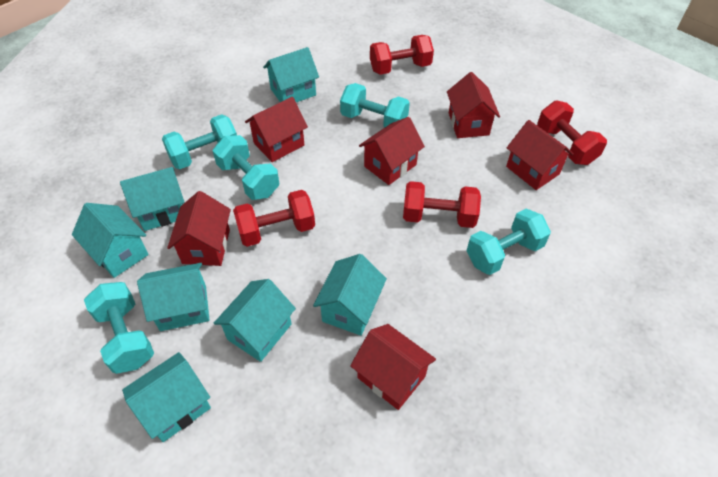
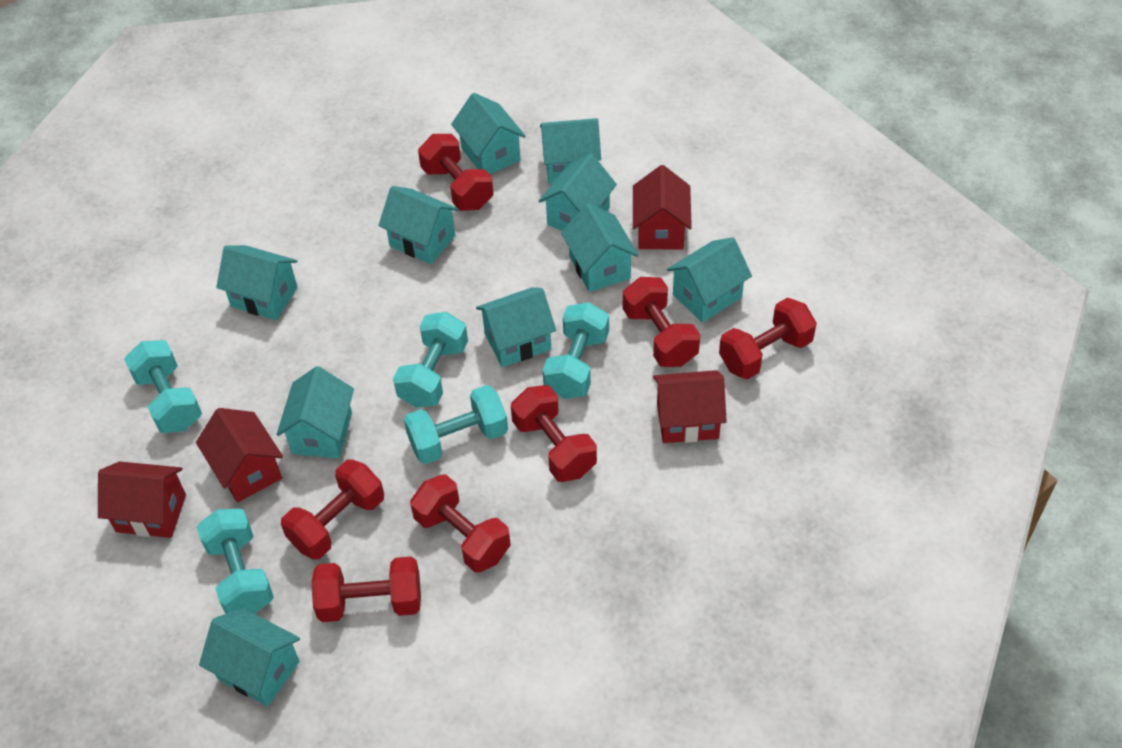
red dumbbell: [233,190,315,247] [370,35,434,75] [403,181,481,228] [537,100,607,165] = 4 -> [281,460,384,559] [311,557,421,622] [410,474,511,573] [418,134,494,211] [511,385,597,482] [623,277,700,367] [719,298,817,379] = 7
red house: [167,191,231,266] [245,97,308,162] [350,324,436,410] [359,117,425,185] [447,72,500,138] [506,120,574,190] = 6 -> [98,461,186,538] [196,408,283,502] [633,165,692,249] [653,370,727,443] = 4
turquoise house: [72,203,149,278] [120,167,185,231] [122,352,211,442] [137,263,210,331] [213,279,296,362] [263,47,319,102] [313,254,387,336] = 7 -> [199,608,300,706] [216,245,298,320] [276,366,354,459] [378,186,459,264] [451,93,526,174] [476,287,556,367] [539,153,617,231] [540,118,601,184] [561,203,639,292] [667,237,752,323] = 10

